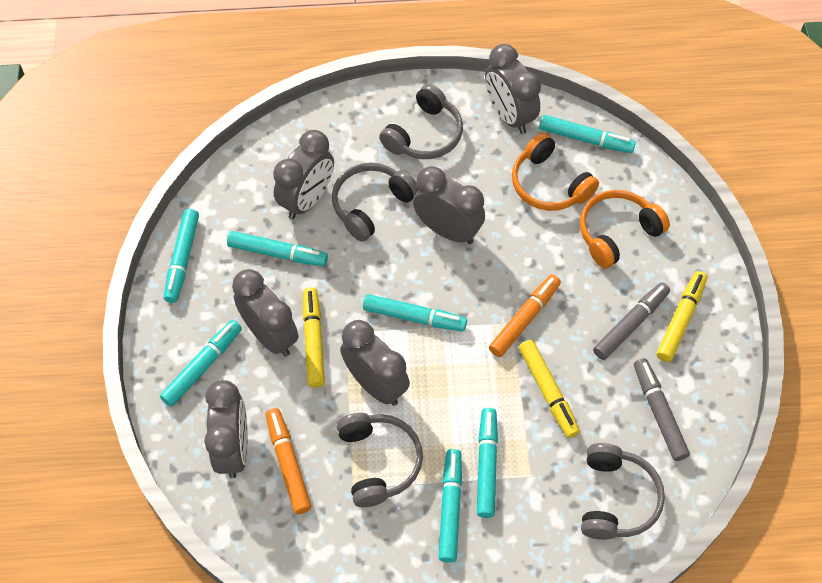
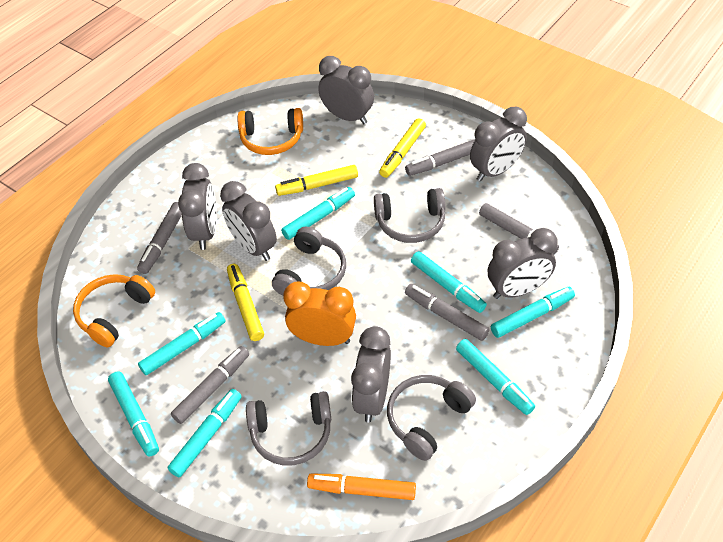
grey marker: [593,282,670,360] [634,358,690,461] = 2 -> [137,202,182,274] [171,346,249,424] [405,139,475,176] [405,284,489,341] [479,203,559,255] = 5
orange clock: none = 0 -> [283,282,356,346] = 1
orange marker: [266,408,311,514] [489,274,561,357] = 2 -> [307,473,416,500] = 1

